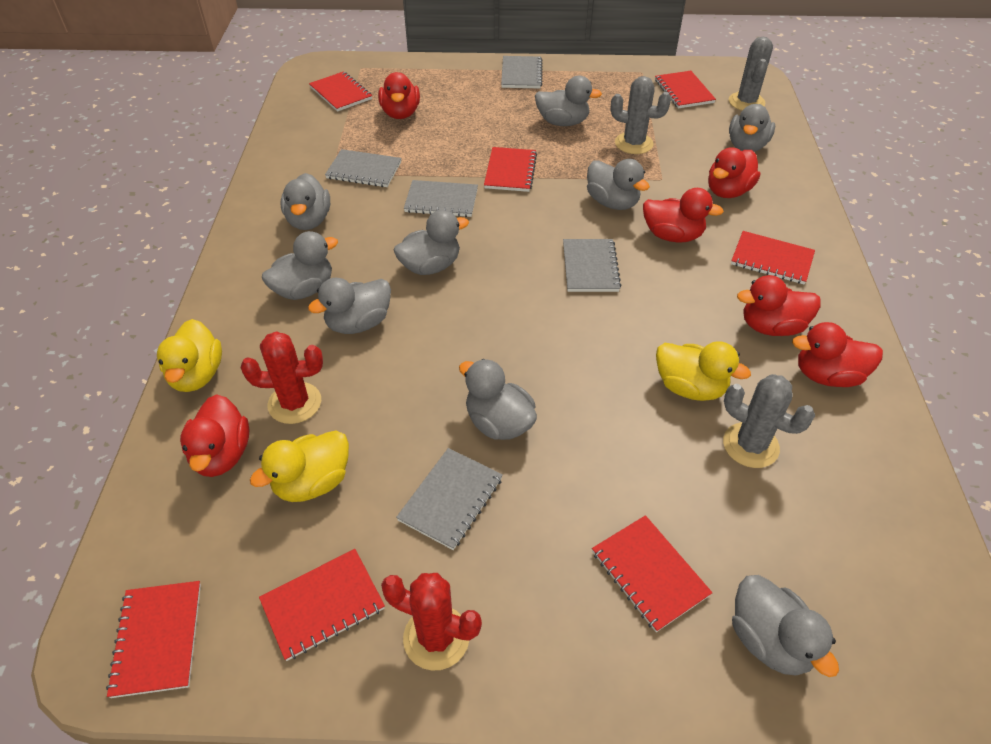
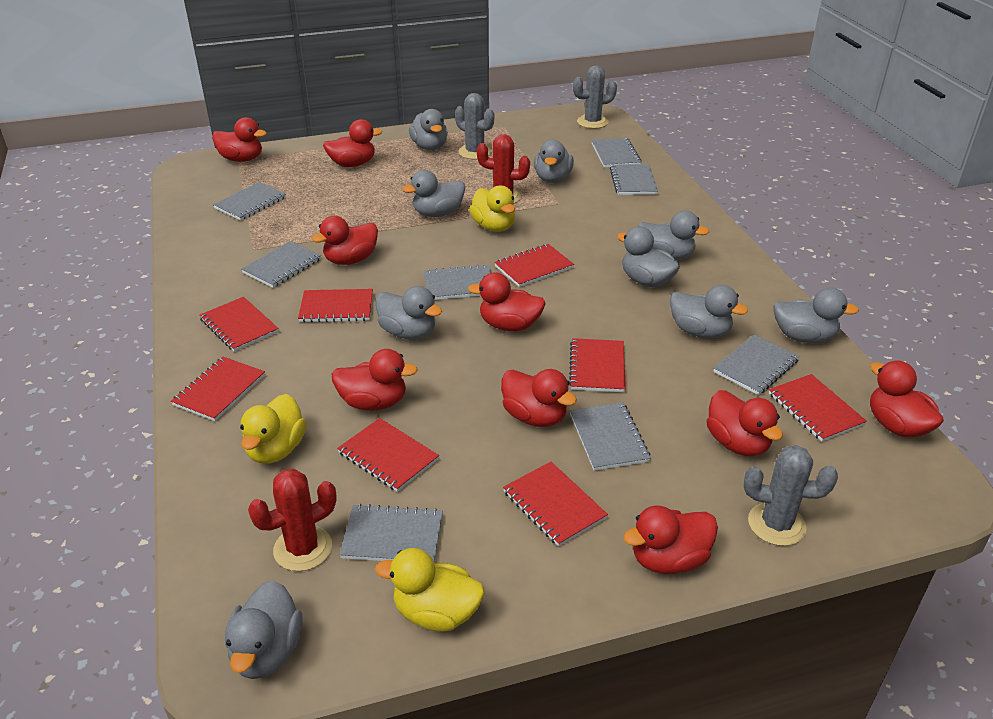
grey notebook: [325,149,402,187] [396,448,503,550] [404,180,478,217] [501,56,542,88] [563,239,621,292] = 5 -> [213,182,286,221] [241,241,321,288] [340,504,443,563] [424,264,491,300] [570,402,651,471] [592,138,641,167] [610,164,658,195] [713,334,800,395] = 8
red duck: [180,394,249,477] [378,72,420,119] [643,188,724,242] [708,147,760,198] [737,275,821,336] [792,322,883,387] = 6 -> [212,117,266,162] [312,216,378,265] [323,119,383,167] [331,349,418,410] [468,272,546,331] [501,369,577,427] [623,505,718,574] [706,390,783,456] [870,361,944,438] = 9
red notebook: [106,581,201,698] [259,549,385,661] [309,71,372,112] [484,147,537,192] [592,515,712,632] [655,71,716,108] [731,231,815,284] = 7 -> [171,357,265,421] [199,297,279,352] [298,289,373,322] [337,418,439,492] [494,244,574,287] [503,462,608,547] [569,338,626,392] [769,374,867,442] = 8

